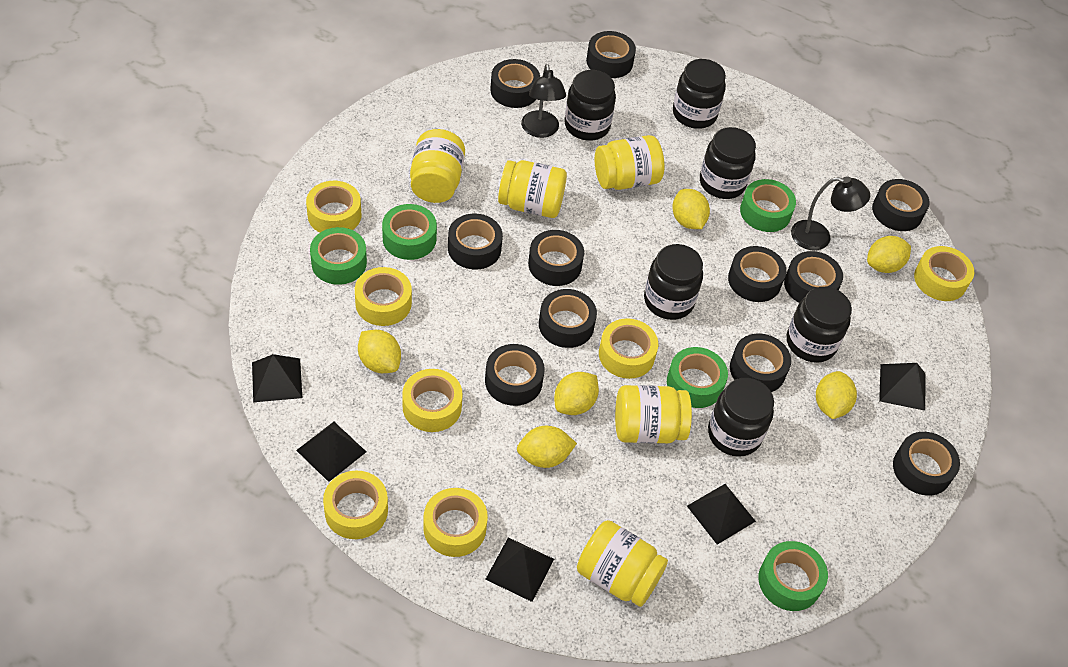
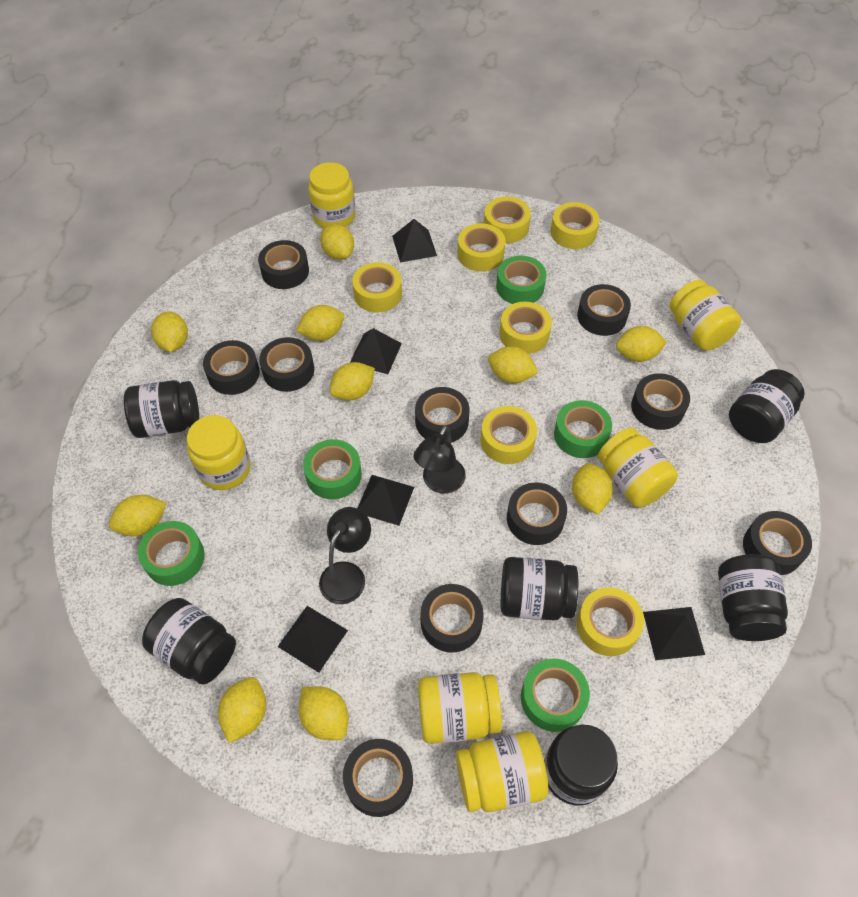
black tape: [448,214,503,270] [485,344,545,406] [490,59,540,108] [528,230,584,286] [539,289,597,348] [586,31,636,78] [728,246,786,302] [730,334,791,392] [784,251,843,303] [872,179,930,231] [893,432,960,496] = 11 -> [203,340,260,395] [258,240,309,289] [259,337,314,392] [343,739,413,817] [415,387,469,443] [420,584,484,653] [507,482,567,545] [577,284,631,336] [631,373,690,430] [743,511,812,575] = 10
yellow jar: [410,129,465,203] [498,160,567,218] [577,520,668,607] [595,135,664,190] [615,385,692,444] = 5 -> [187,415,251,490] [308,162,355,228] [418,672,502,744] [456,731,548,812] [598,428,678,508] [670,280,741,350] = 6
yellow lemon: [358,330,401,373] [517,426,577,468] [554,372,599,415] [672,189,710,229] [816,371,857,419] [867,236,911,273] = 6 -> [109,495,167,536] [151,311,188,352] [218,677,266,743] [296,305,344,341] [298,686,349,740] [320,224,354,260] [329,362,375,400] [488,346,538,383] [572,463,613,514] [616,326,667,362] = 10

